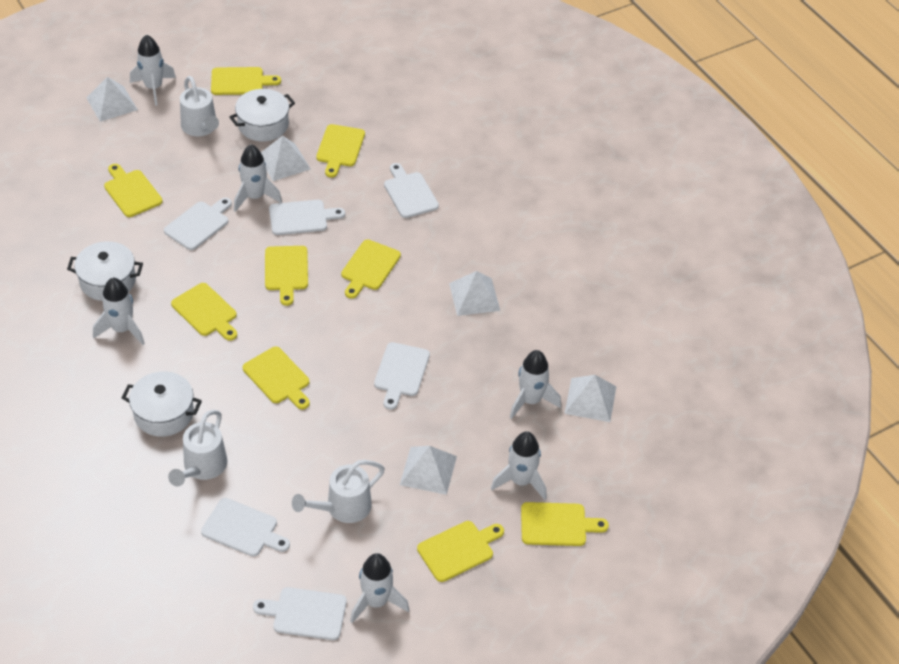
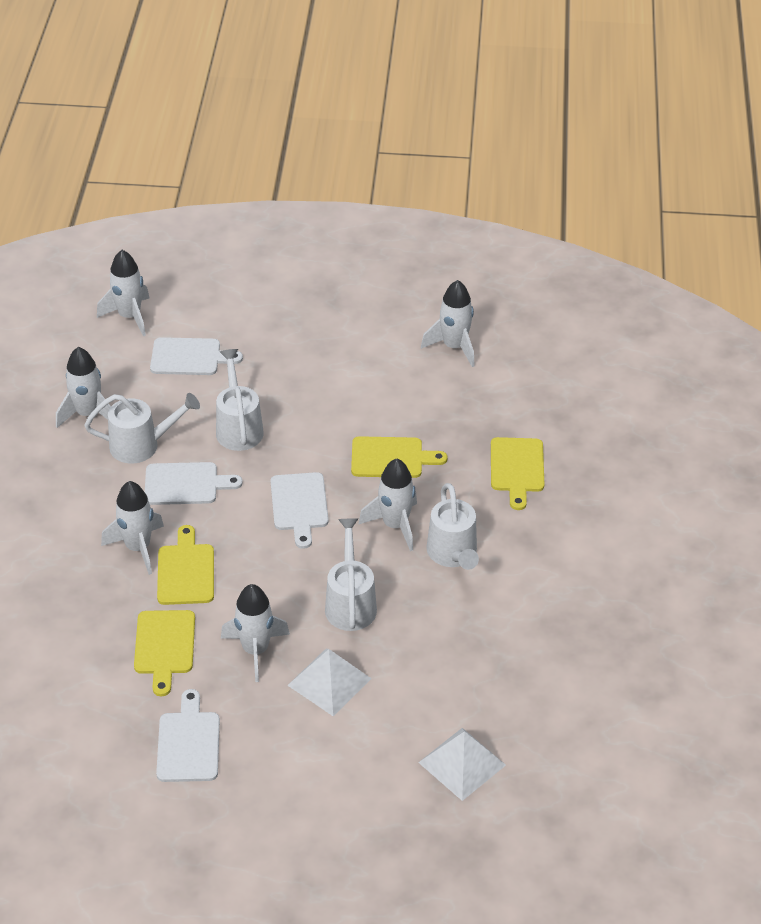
white cutting board: [164,198,232,250] [201,498,290,557] [253,587,347,640] [269,200,345,235] [374,342,430,410] [384,163,439,218] = 6 -> [145,462,243,505] [150,337,243,375] [156,689,220,782] [270,472,329,549] = 4
white pot: [67,241,143,301] [122,371,202,437] [229,89,295,141] = 3 -> none = 0
white pyramid: [86,77,138,122] [261,135,311,181] [400,446,457,495] [449,271,500,316] [564,375,617,422] = 5 -> [287,649,372,716] [418,728,506,801] = 2
white watering can: [168,410,227,486] [180,76,219,136] [292,460,385,523] = 3 -> [84,393,200,463] [216,349,264,451] [325,518,377,631] [426,483,479,570] = 4
yellow cutting board: [104,164,163,217] [171,283,237,341] [211,67,281,95] [243,347,310,409] [265,246,308,306] [316,124,365,177] [341,240,401,299] [417,521,504,582] [521,502,609,546] = 9 -> [134,610,195,696] [157,525,214,605] [351,436,447,478] [491,437,544,510] = 4

